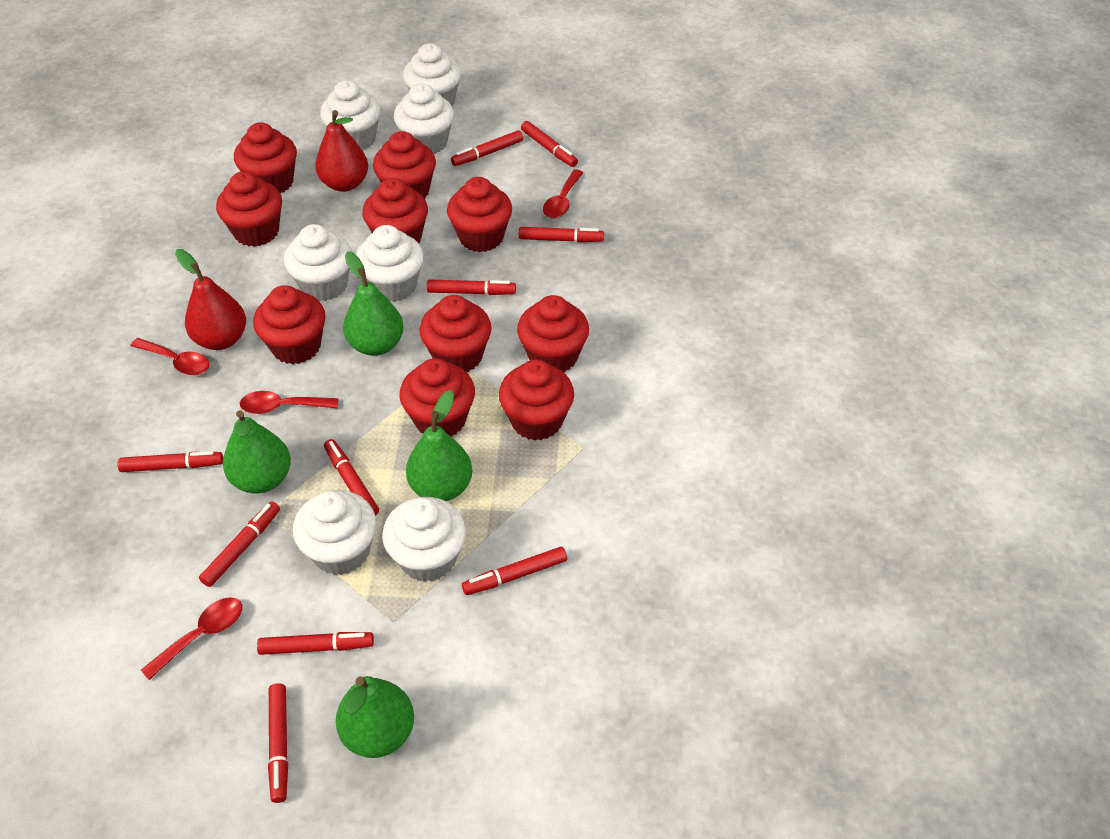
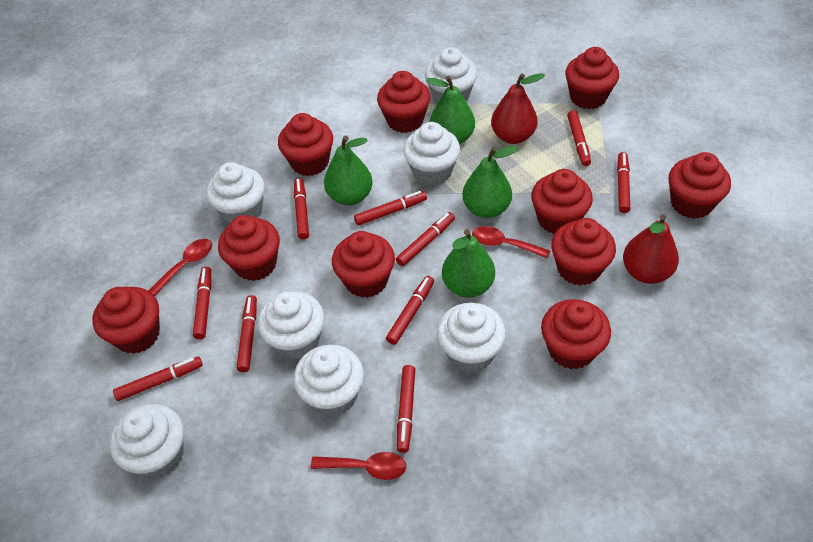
red spoon: [130,338,209,375] [141,597,242,680] [240,391,338,414] [543,169,584,218] = 4 -> [148,239,212,296] [311,452,406,480] [472,226,550,259] = 3

